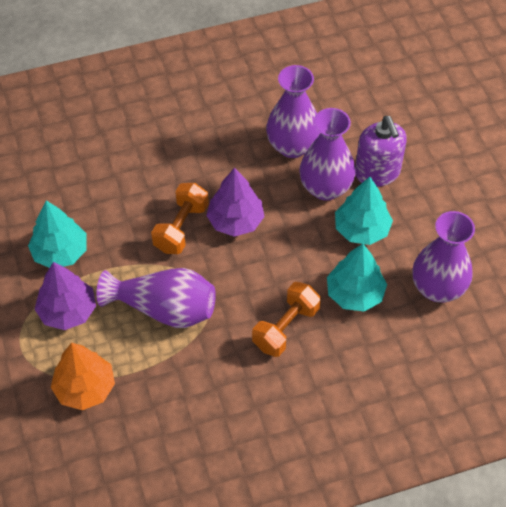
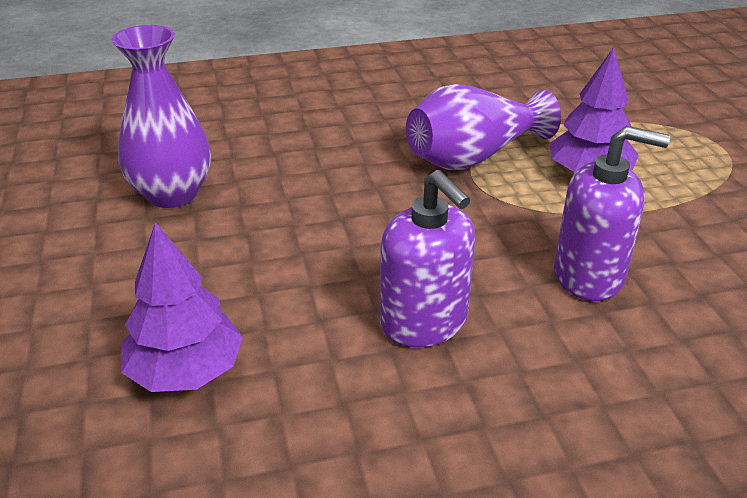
orange dumbbell: [151,183,209,254] [252,282,321,357] = 2 -> none = 0
orange tree: [51,343,115,410] = 1 -> none = 0
purple soap dispenser: [355,116,407,187] = 1 -> [380,170,475,347] [554,126,670,301] = 2
purple vase: [96,268,216,328] [266,65,320,158] [299,108,356,201] [413,211,475,303] = 4 -> [111,25,211,208] [406,84,561,170] = 2
turquoise tree: [28,200,87,268] [327,244,387,312] [335,177,393,245] = 3 -> none = 0

